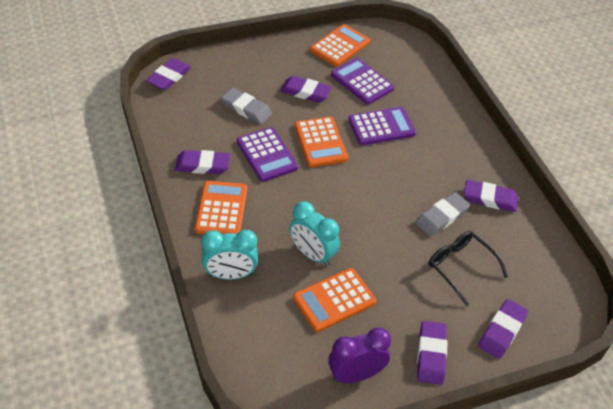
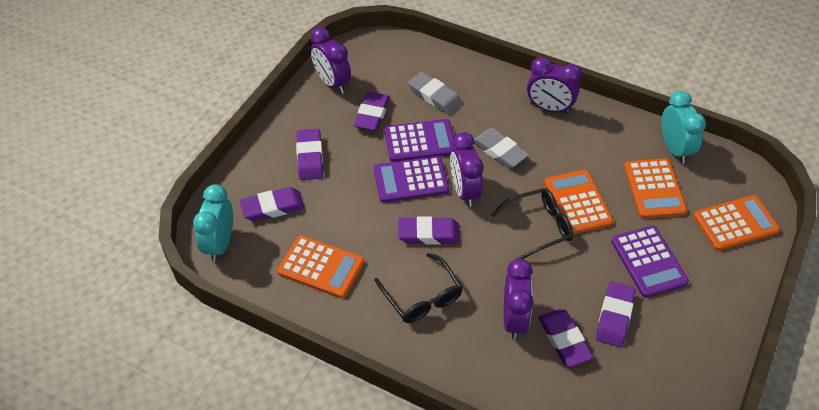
black glasses: [429,231,508,306] = 1 -> [374,253,463,323] [491,188,573,259] = 2
purple clock: [328,328,391,383] = 1 -> [311,27,351,94] [450,132,483,207] [504,259,534,340] [527,57,582,114] = 4

